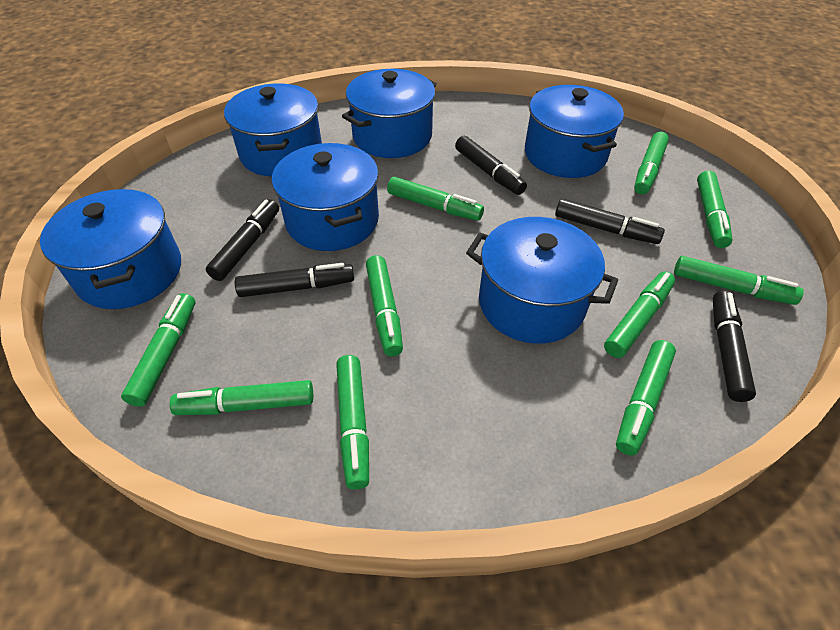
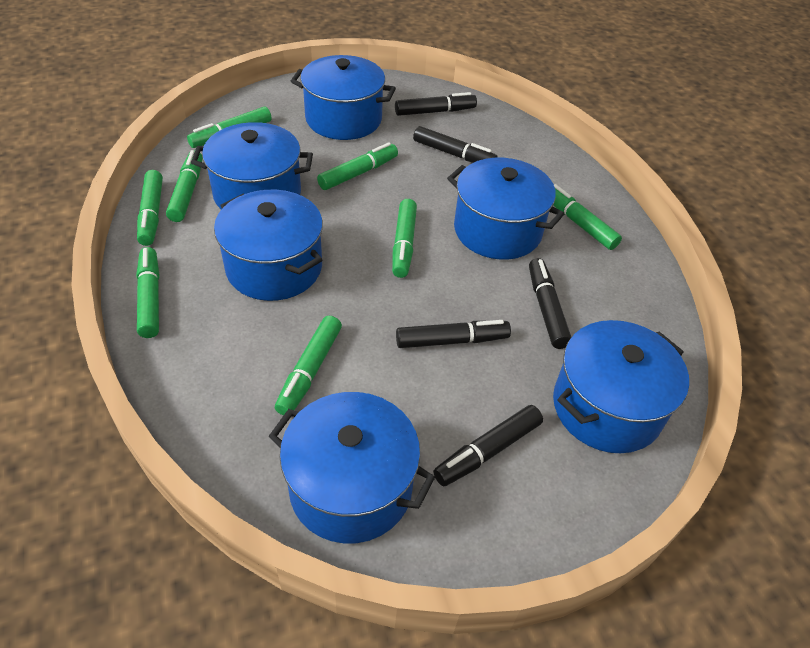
green marker: [121,293,195,407] [170,380,313,415] [336,355,369,489] [366,255,403,356] [387,177,484,221] [604,272,675,358] [616,340,676,456] [634,132,669,195] [674,256,804,305] [697,171,732,248] = 10 -> [136,247,159,338] [137,170,163,246] [166,150,203,222] [187,106,271,148] [275,316,342,416] [317,142,398,190] [392,199,417,278] [553,184,622,250] = 8

